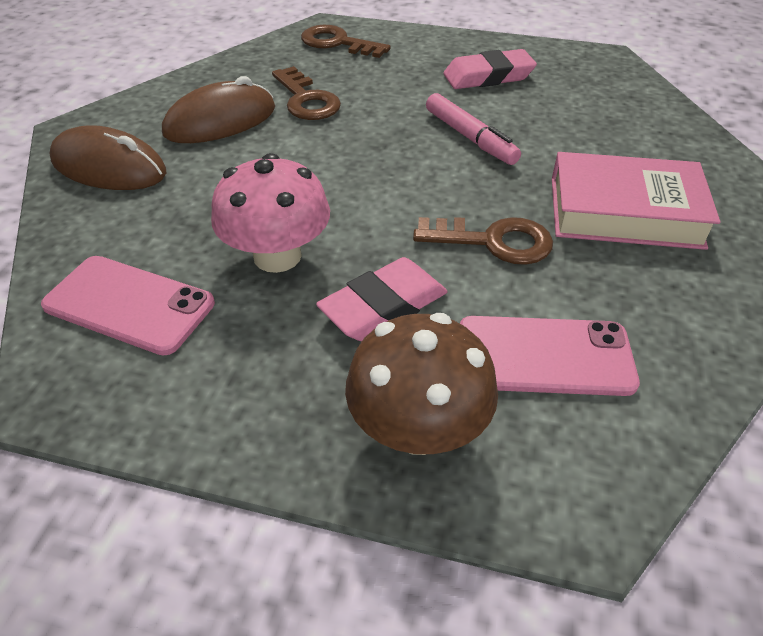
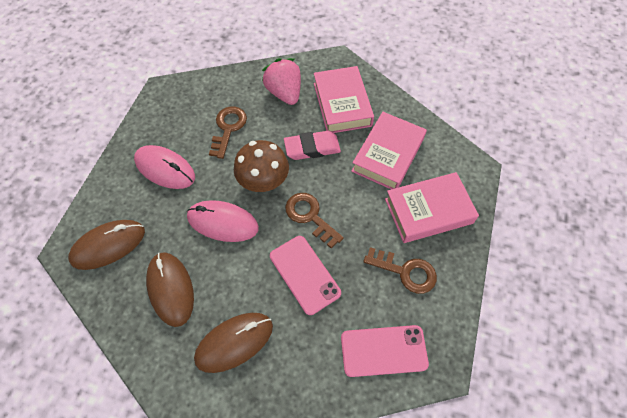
brown mouse: [50,125,166,190] [162,76,275,143] = 2 -> [68,220,145,270] [146,252,194,327] [194,313,273,373] = 3
pink book: [552,152,721,250] = 1 -> [314,66,374,133] [351,112,427,189] [385,172,479,243] = 3
pink eraser: [316,257,447,341] [443,49,537,89] = 2 -> [284,131,341,160] = 1
pink marker: [426,93,521,165] = 1 -> none = 0
pink mouse: none = 0 -> [134,145,195,189] [187,200,259,242] = 2
pink mushroom: [211,153,330,273] = 1 -> none = 0
pink strawberry: none = 0 -> [262,58,301,105] = 1

